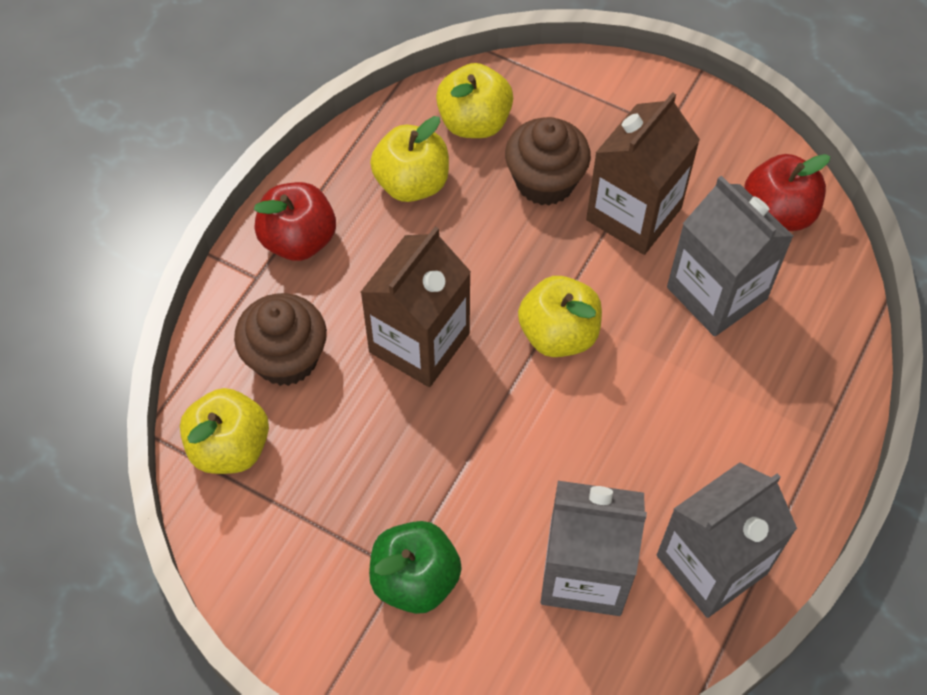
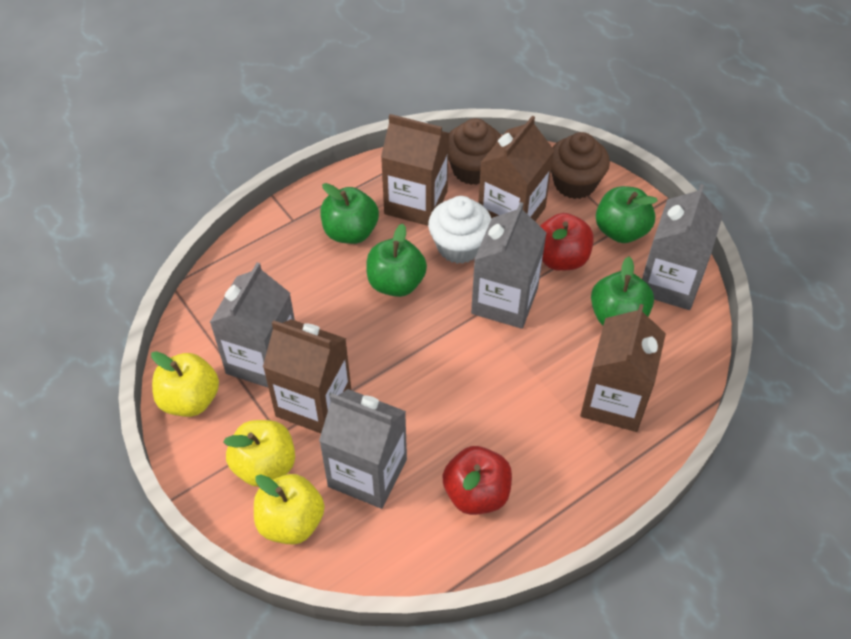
brown carton: [360,227,471,387] [586,92,700,255] = 2 -> [263,319,351,433] [381,114,449,226] [478,116,554,221] [580,304,666,432] = 4
green apple: [369,521,462,614] = 1 -> [320,183,379,244] [366,224,427,297] [591,257,654,325] [596,186,658,243] = 4
grey carton: [541,481,647,616] [657,462,797,618] [667,176,793,337] = 3 -> [210,262,295,387] [319,389,407,509] [471,202,546,329] [642,184,723,310] = 4
white cupcake: none = 0 -> [428,196,491,264] = 1
yellow apple: [180,388,269,474] [370,116,449,202] [436,63,513,138] [518,276,602,357] = 4 -> [151,351,219,417] [223,420,295,487] [254,474,325,545] = 3

